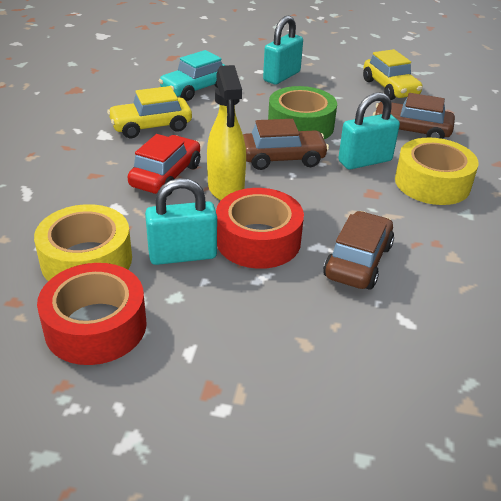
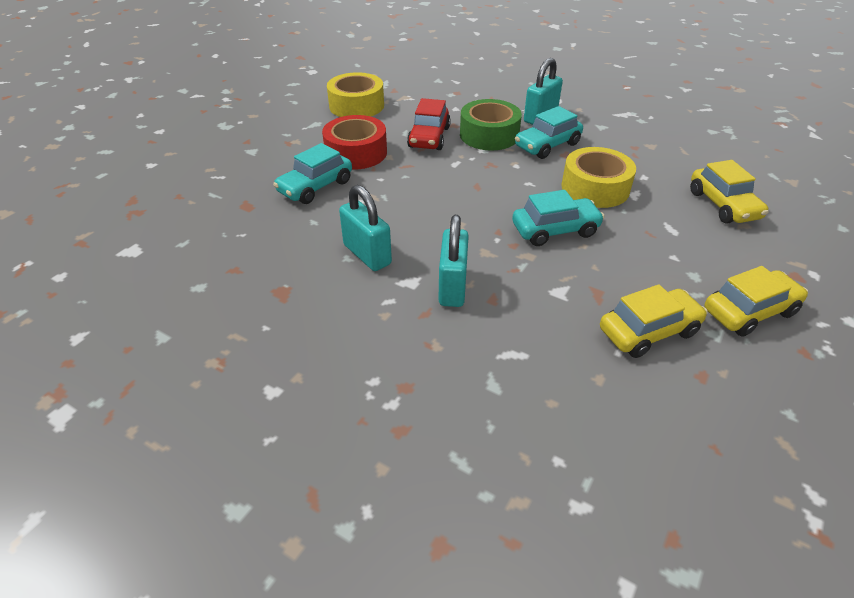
brown car: [243,119,329,170] [323,211,394,290] [373,93,455,139] = 3 -> none = 0
red tape: [37,263,147,365] [216,188,304,269] = 2 -> [322,115,387,170] = 1
turquoise car: [159,50,226,101] = 1 -> [273,143,352,204] [512,190,605,246] [515,106,583,159] = 3
yellow car: [107,86,192,138] [363,49,423,100] = 2 -> [600,284,708,358] [690,160,769,223] [704,266,808,337] = 3
yellow spray bottle: [207,65,246,200] = 1 -> none = 0

